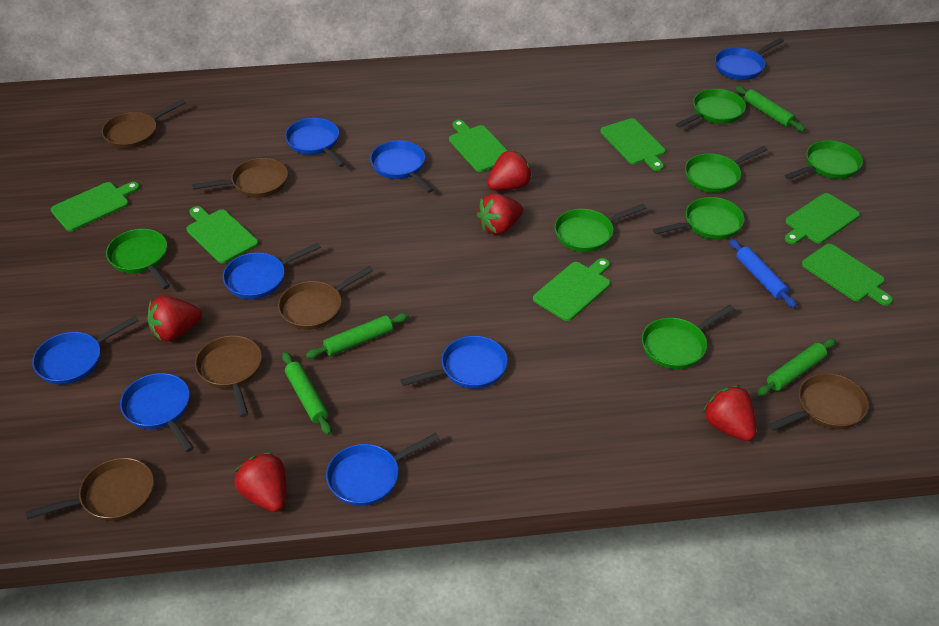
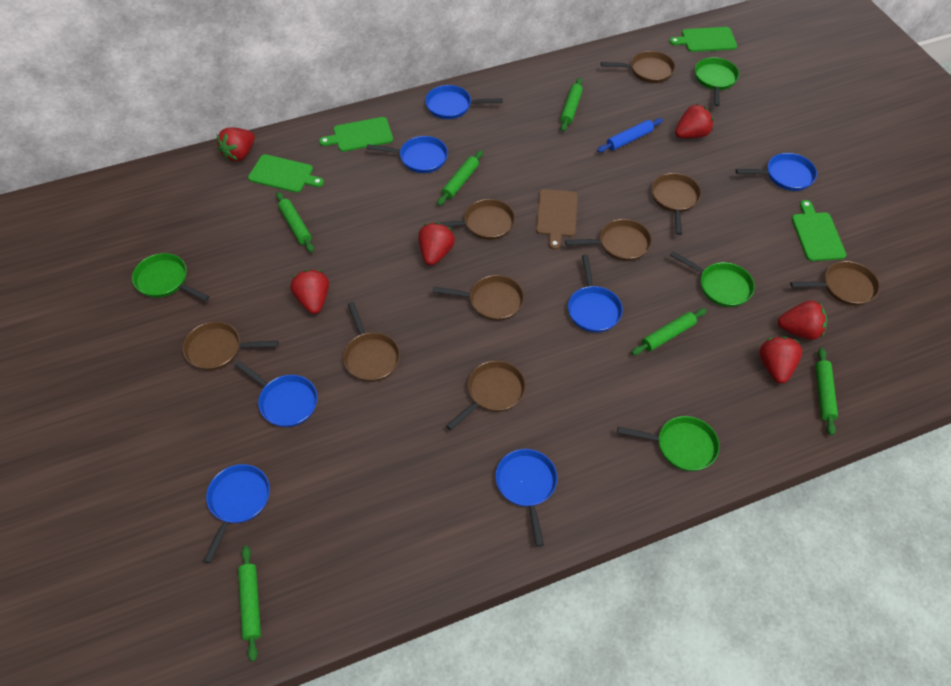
blue pan: [32,316,139,385] [120,373,194,452] [223,243,321,299] [285,118,345,167] [326,433,439,506] [370,140,433,193] [400,336,508,389] [715,38,784,80] = 8 -> [204,464,270,563] [234,361,318,427] [367,136,448,173] [425,85,503,119] [495,449,557,547] [568,255,623,333] [736,153,817,191] = 7
brown cutting board: none = 0 -> [536,189,578,250] = 1
brown pan: [26,458,154,521] [102,99,186,149] [192,158,288,198] [195,335,262,417] [278,266,373,330] [768,373,869,431] = 6 -> [183,322,279,371] [343,302,400,382] [432,275,524,321] [440,199,515,240] [446,361,526,430] [565,219,652,261] [601,51,675,83] [651,173,701,235] [790,261,880,306] = 9
green cutting board: [51,182,140,231] [187,206,259,263] [449,120,508,172] [533,258,610,321] [600,118,666,171] [785,193,860,244] [802,244,893,306] = 7 -> [248,154,324,193] [319,117,393,152] [669,27,737,52] [792,200,846,261] = 4
green pan: [106,229,170,289] [554,204,646,252] [642,305,735,369] [653,197,744,240] [676,89,746,128] [685,146,768,193] [784,140,863,180] = 7 -> [132,253,210,301] [617,416,720,471] [670,251,755,307] [695,57,739,107] = 4
green rolling pin: [282,352,332,435] [306,313,409,359] [735,86,805,132] [757,338,836,396] = 4 -> [238,546,261,661] [276,192,314,253] [437,150,483,206] [560,78,583,132] [631,308,707,355] [815,348,838,436] = 6
red strawberry: [148,296,202,341] [235,452,286,512] [477,193,523,235] [487,150,532,190] [703,385,756,441] = 5 -> [217,128,255,162] [290,270,329,314] [418,223,455,266] [675,104,713,138] [759,336,802,384] [778,300,827,340] = 6

